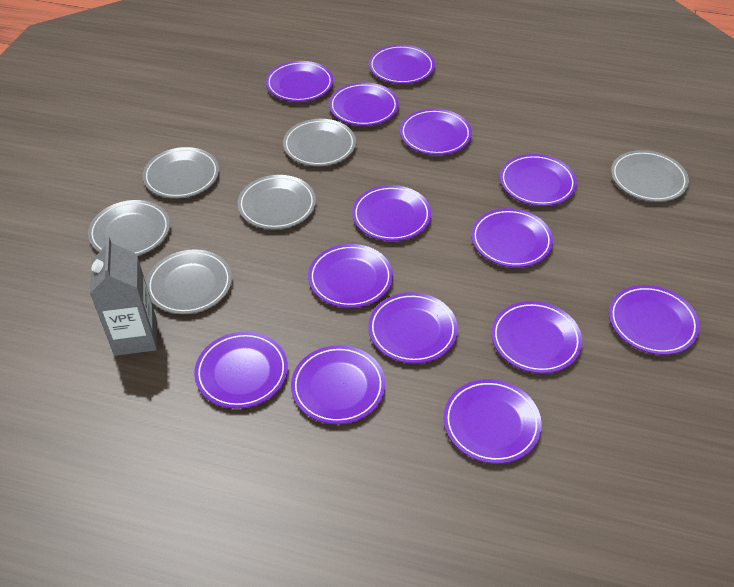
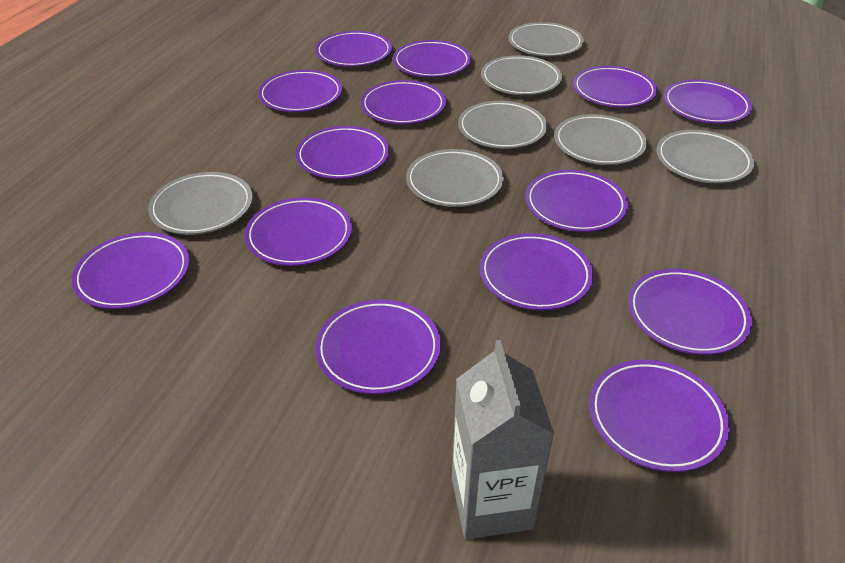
grey plate: [88,200,170,256] [143,147,219,198] [146,249,232,314] [237,175,316,229] [283,119,356,166] [611,150,689,202] = 6 -> [148,172,253,235] [406,149,504,207] [458,101,547,149] [481,55,562,95] [508,22,584,56] [554,114,647,165] [657,130,755,184] = 7

